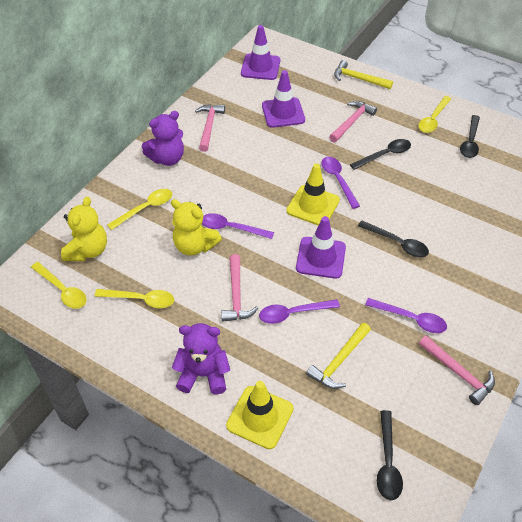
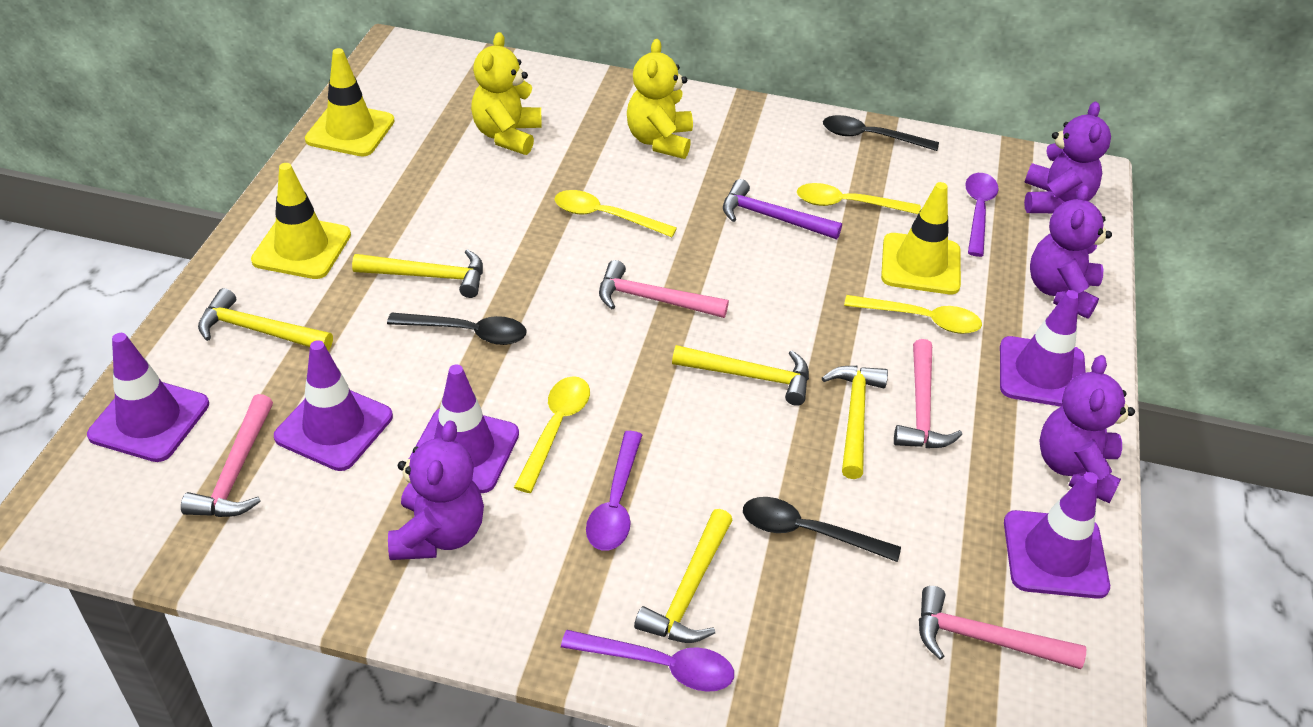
black spoon: [350,139,411,170] [358,221,429,257] [377,410,403,500] [460,115,480,158] = 4 -> [387,312,526,345] [743,497,901,562] [823,115,939,151] = 3
purple hammer: none = 0 -> [723,179,842,239] = 1
purple spoon: [202,213,274,239] [259,299,340,324] [321,157,360,209] [365,298,447,333] = 4 -> [561,630,734,692] [586,431,642,551] [965,173,999,257] = 3
purple teddy bear: [142,111,184,166] [172,323,230,395] = 2 -> [388,420,484,560] [1024,102,1111,213] [1030,185,1112,319] [1039,355,1135,503] = 4
purple traffic cone: [241,25,280,80] [262,70,305,128] [296,216,346,279] = 3 -> [87,333,209,462] [274,340,393,471] [409,365,519,493] [1000,290,1086,407] [1004,472,1110,599] = 5
yellow hammer: [306,323,371,389] [334,60,393,89] = 2 -> [198,288,333,351] [352,249,483,298] [634,509,732,643] [672,345,809,406] [822,366,888,479] = 5
yellow traffic cone: [226,381,293,449] [286,163,340,226] = 2 -> [251,163,351,279] [305,48,395,156] [881,182,961,294] = 3

